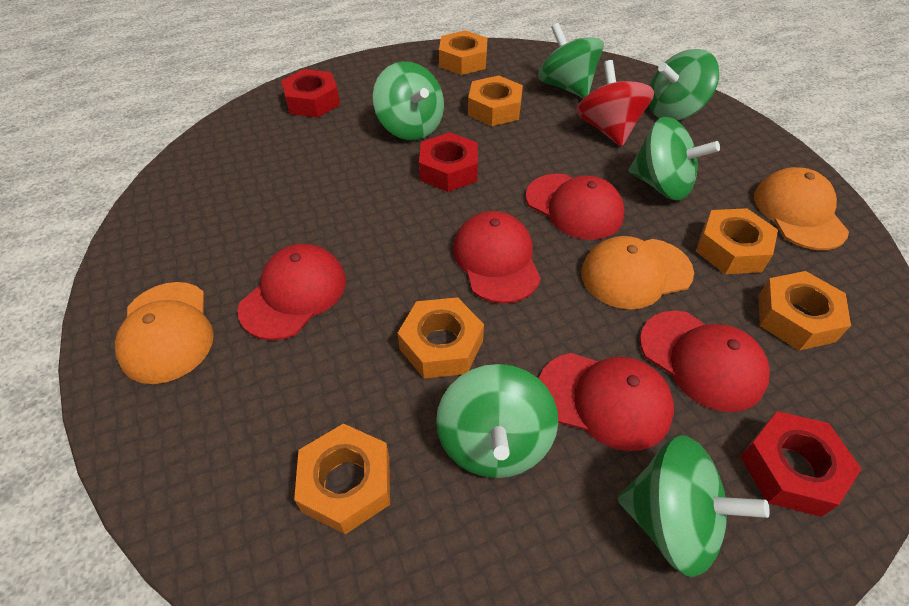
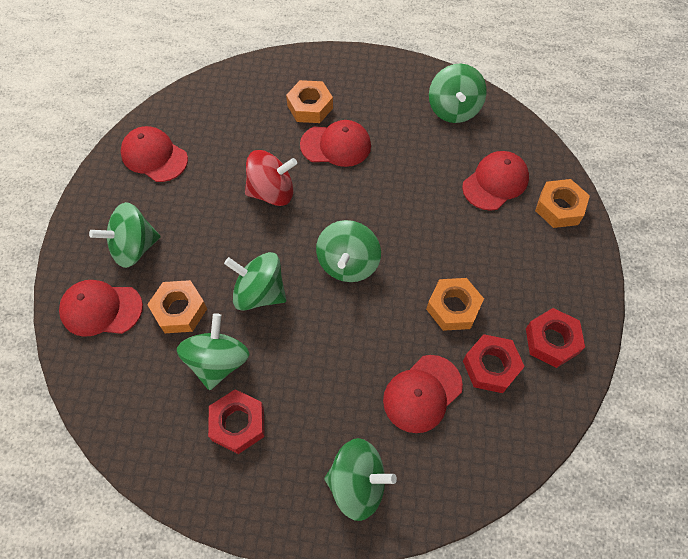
orange cap: [115,282,214,384] [581,236,694,309] [754,167,849,250] = 3 -> none = 0
orange nut: [294,423,390,535] [398,297,484,379] [439,30,488,75] [468,75,523,126] [696,208,778,274] [759,271,851,351] = 6 -> [147,280,207,333] [286,80,333,123] [426,278,484,331] [535,179,590,228] = 4

